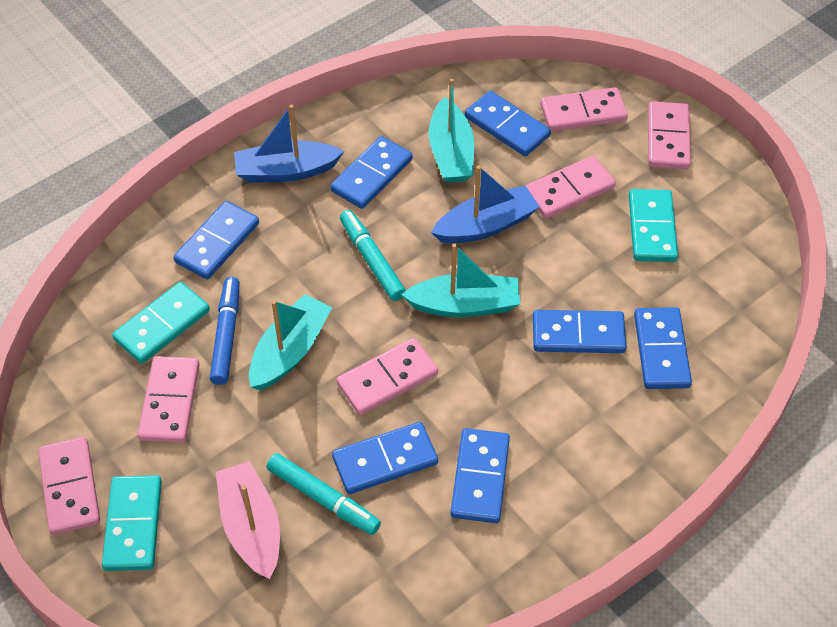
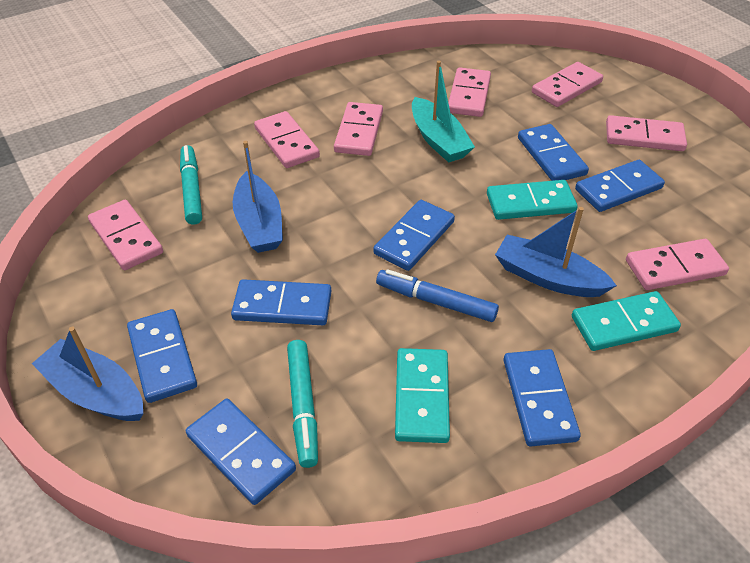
blue boat: [234,105,344,183] [431,166,539,244] = 2 -> [32,326,143,421] [233,141,283,253] [495,207,617,297] = 3
pink boat: [216,461,280,579] = 1 -> none = 0
pink domino: [38,437,100,535] [138,356,200,443] [336,338,438,415] [525,156,616,219] [540,87,628,132] [648,101,691,169] = 6 -> [88,200,163,270] [254,111,320,168] [334,102,383,156] [448,67,491,117] [532,62,603,107] [606,115,687,151] [626,239,729,290] = 7
turquoise boat: [249,294,332,390] [401,243,520,317] [429,78,474,183] = 3 -> [412,61,475,163] = 1

